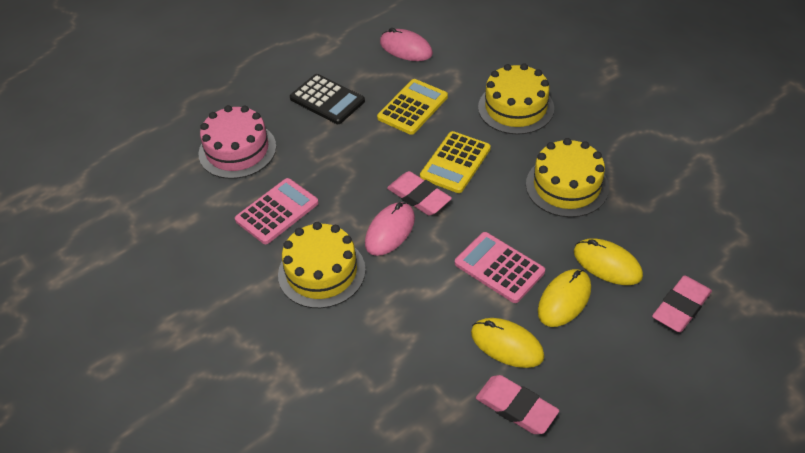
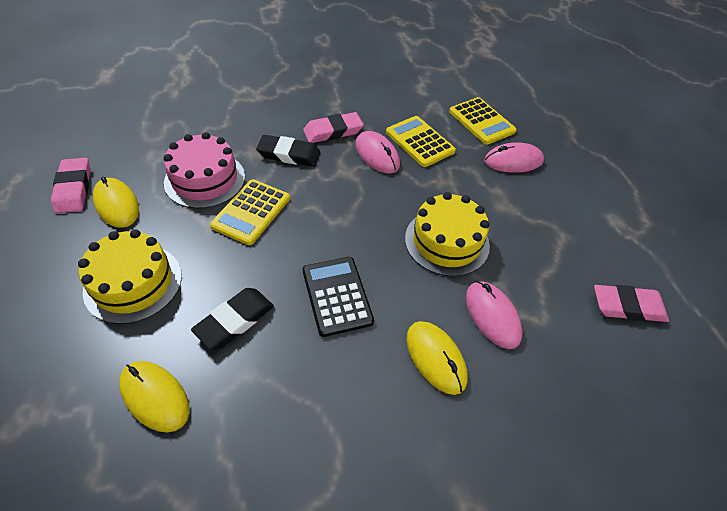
black eraser: none = 0 -> [191,288,274,350] [256,135,321,167] = 2
pink calculator: [235,178,319,244] [455,232,545,303] = 2 -> none = 0
pink mouse: [365,202,415,256] [380,28,433,61] = 2 -> [355,131,400,174] [466,281,522,349] [484,143,544,173] = 3
yellow cake: [278,222,366,308] [478,63,554,135] [526,138,609,217] = 3 -> [78,229,182,324] [405,192,490,277] = 2
yellow calculator: [377,79,448,135] [420,131,491,193] = 2 -> [210,179,290,245] [386,116,456,167] [449,97,517,145] = 3

